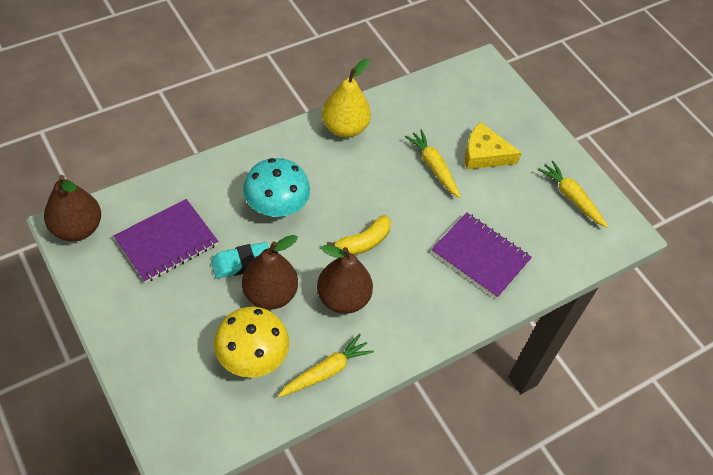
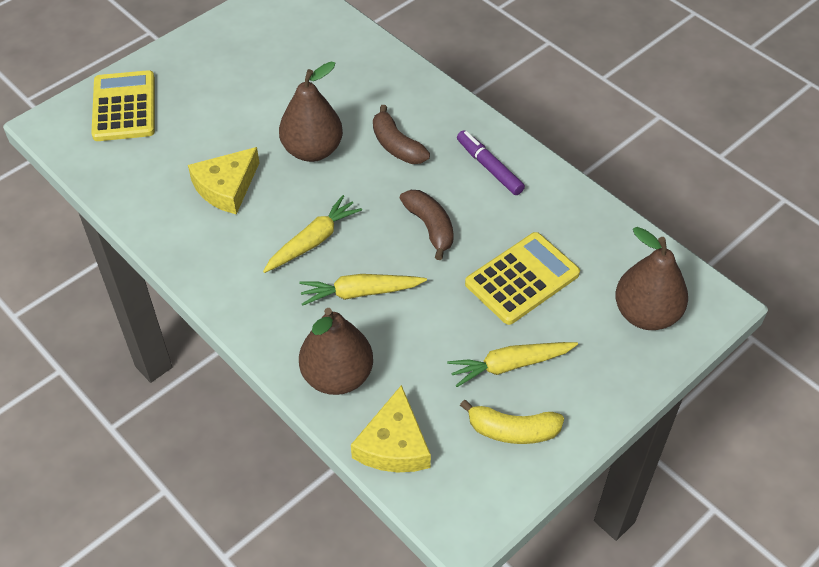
brown banana: none = 0 -> [373,105,430,164] [400,190,454,260] = 2
purple marker: none = 0 -> [457,130,525,195] = 1
purple notebook: [114,199,218,283] [431,212,532,299] = 2 -> none = 0
turquoise eraser: [211,242,269,279] = 1 -> none = 0
turquoise mushroom: [243,158,310,217] = 1 -> none = 0
yellow calculator: none = 0 -> [91,70,155,141] [465,232,580,325] = 2
yellow cheese: [465,122,522,170] = 1 -> [188,147,259,214] [351,385,431,472] = 2
yellow mushroom: [214,307,289,378] = 1 -> none = 0
yellow pear: [322,59,371,138] = 1 -> none = 0

